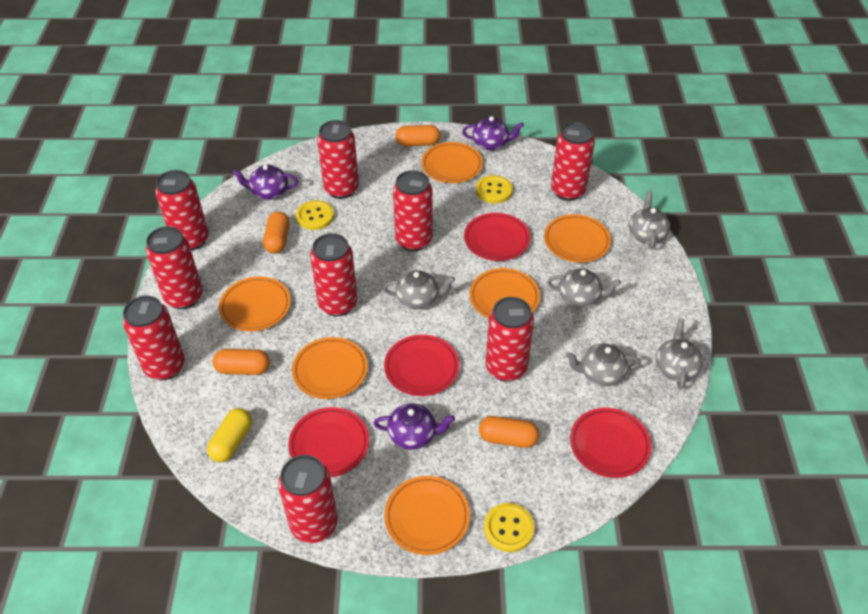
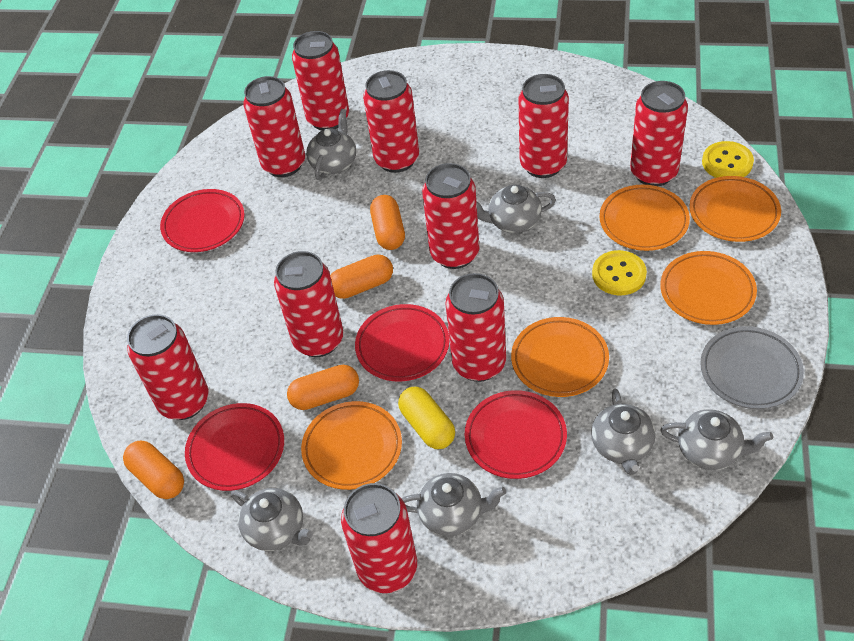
grey plate: none = 0 -> [700,326,804,409] = 1
grey teapot: [383,270,455,309] [547,268,621,307] [566,344,641,386] [629,191,670,249] [656,319,703,390] = 5 -> [231,488,313,551] [306,109,356,180] [401,473,506,536] [476,184,556,233] [591,388,656,475] [660,409,773,470] = 6
orange plate: [219,277,291,332] [292,337,368,399] [384,476,470,555] [422,142,483,183] [470,268,540,318] [544,214,611,263] = 6 -> [301,401,402,490] [511,317,609,397] [599,185,690,251] [660,251,757,325] [689,176,781,242] = 5
purple teapot: [232,164,298,200] [373,403,455,450] [462,116,524,151] = 3 -> none = 0
red can: [123,296,185,380] [146,226,203,309] [155,170,209,251] [278,455,338,543] [310,233,357,316] [317,120,359,199] [393,170,433,251] [486,297,534,382] [551,122,595,201] = 9 -> [127,314,209,420] [243,76,305,177] [274,251,343,357] [292,31,349,130] [341,483,417,593] [363,70,419,173] [422,163,479,269] [445,273,506,382] [518,74,569,178] [630,81,688,186] = 10
yellow button: [296,200,334,230] [476,175,513,203] [484,503,534,552] = 3 -> [592,250,647,295] [702,141,754,178] = 2

